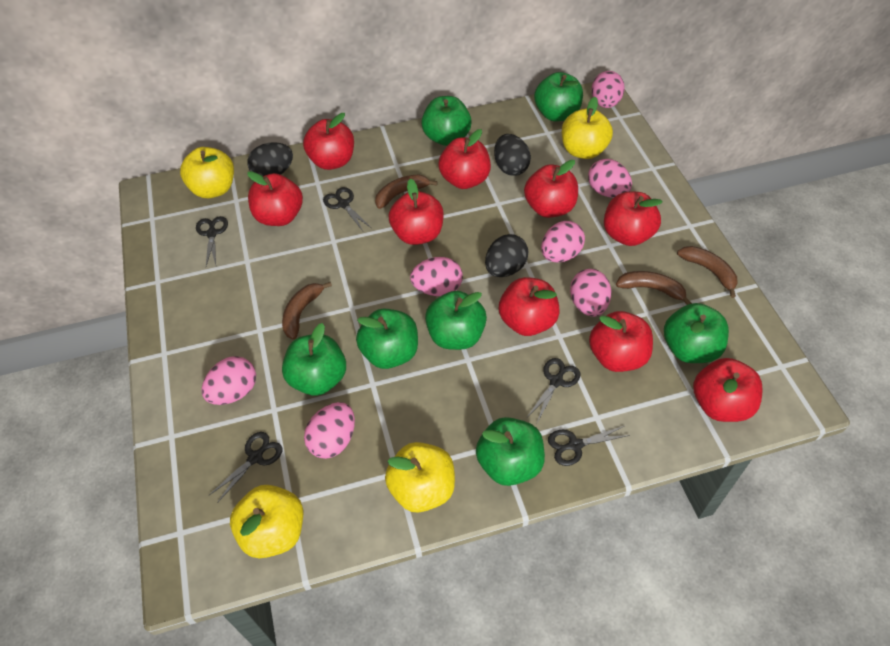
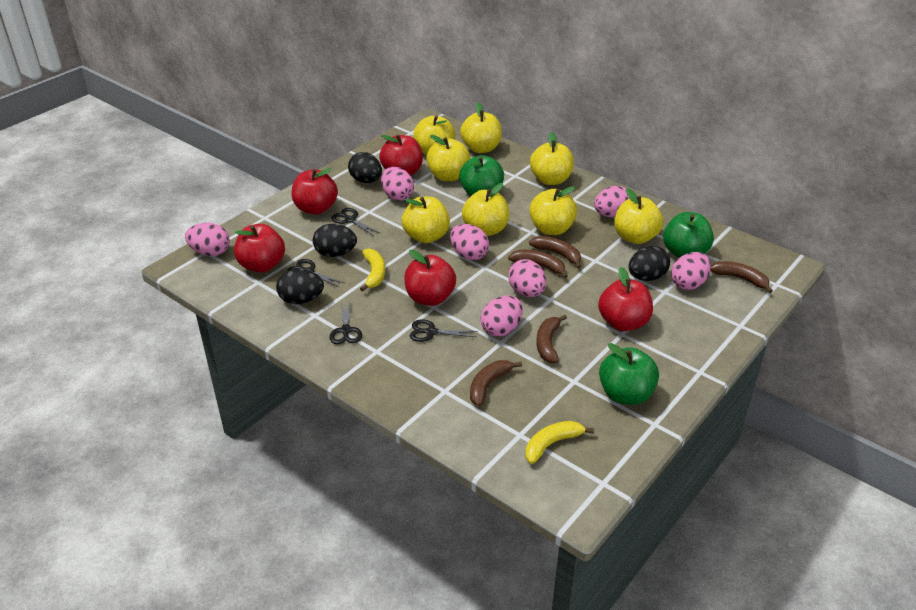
black egg: [248,142,293,176] [485,234,528,277] [494,134,531,176] = 3 -> [276,269,324,304] [313,224,357,257] [348,152,382,183] [628,246,670,281] = 4
black scissors: [196,216,228,266] [209,432,282,503] [323,187,371,231] [527,358,580,423] [548,426,630,466] = 5 -> [287,259,344,287] [329,302,362,344] [331,208,380,236] [410,319,477,342] = 4
brown banana: [282,282,332,340] [375,174,438,209] [616,271,692,305] [677,246,738,298] = 4 -> [470,360,522,406] [508,250,568,278] [529,236,581,269] [536,315,567,363] [710,261,773,293] = 5
green apple: [282,323,346,396] [356,309,418,369] [421,96,472,146] [425,291,487,350] [476,417,545,486] [534,72,583,121] [664,303,729,363] = 7 -> [459,155,504,196] [599,343,659,405] [663,212,714,258] = 3
red apple: [247,171,303,226] [303,113,354,170] [389,179,444,245] [438,129,491,189] [499,277,560,336] [524,160,578,218] [589,311,653,372] [604,192,663,246] [693,358,763,422] = 9 -> [234,224,285,273] [292,168,338,214] [379,134,423,176] [404,250,456,306] [598,267,653,331] = 5
yellow apple: [180,147,234,198] [230,485,303,558] [385,442,455,513] [562,97,613,159] = 4 -> [402,196,450,243] [413,116,455,156] [427,135,470,181] [460,103,502,153] [462,183,509,236] [529,186,577,235] [530,132,574,185] [614,188,663,244] = 8
yellow banana: none = 0 -> [360,248,385,292] [525,421,594,464] = 2

